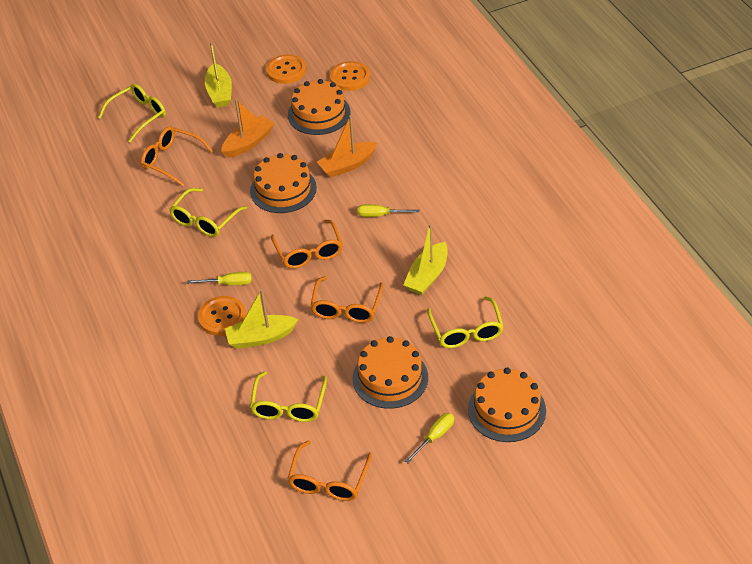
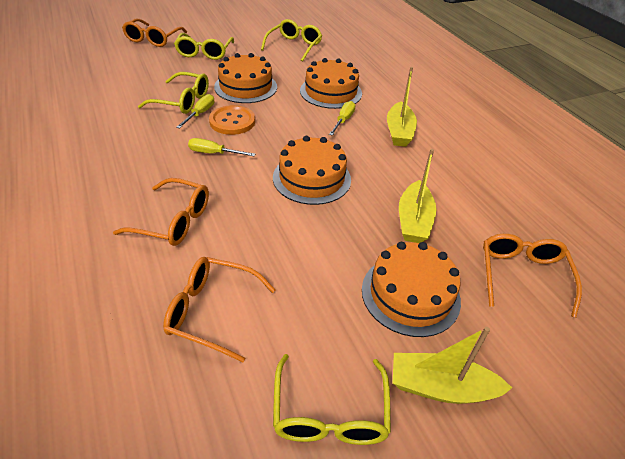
orange boat: [221,99,275,158] [317,115,378,178] = 2 -> none = 0
orange button: [198,296,246,336] [266,54,306,84] [330,61,370,91] = 3 -> [209,105,255,135] = 1

